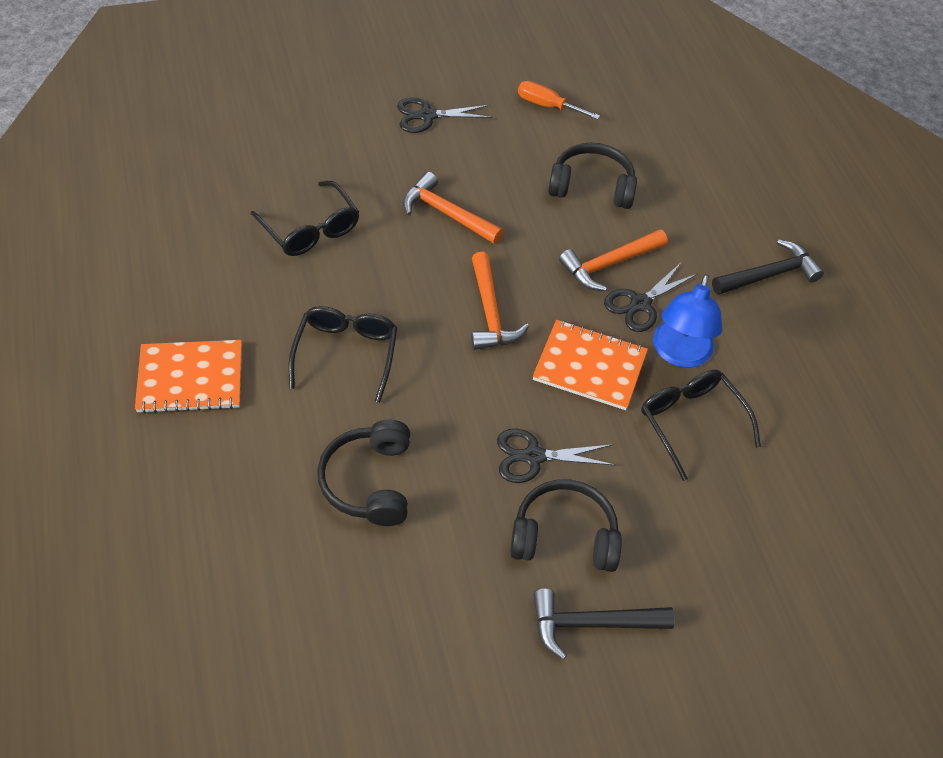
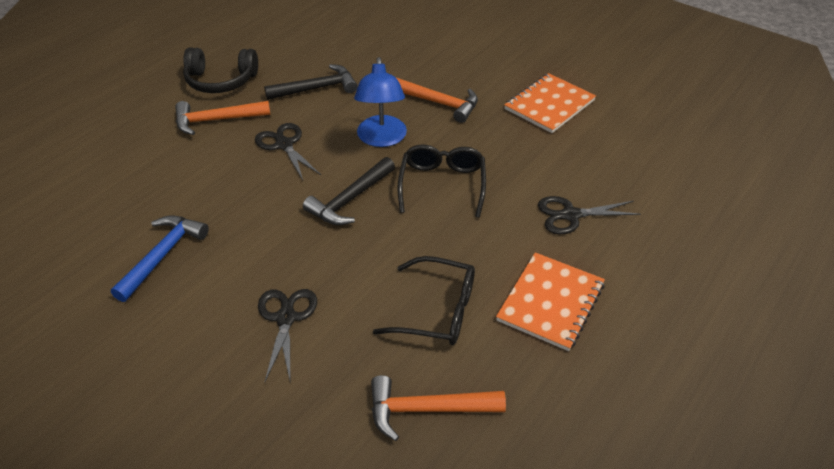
black glasses: [251,181,359,256] [289,306,397,403] [641,370,761,481] = 3 -> [373,256,475,345] [398,144,486,217] = 2
black headphones: [317,420,410,526] [510,479,622,572] [548,143,637,209] = 3 -> [183,47,258,93] = 1
blue hammer: none = 0 -> [111,215,209,302] = 1
orange screwdriver: [518,81,600,120] = 1 -> none = 0

